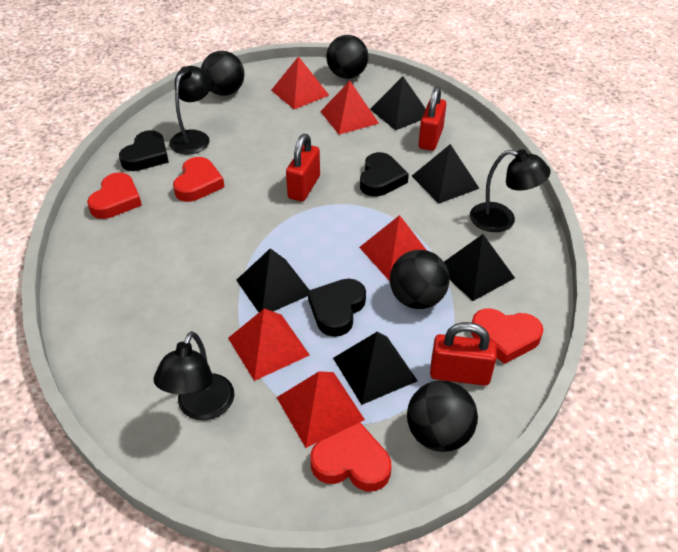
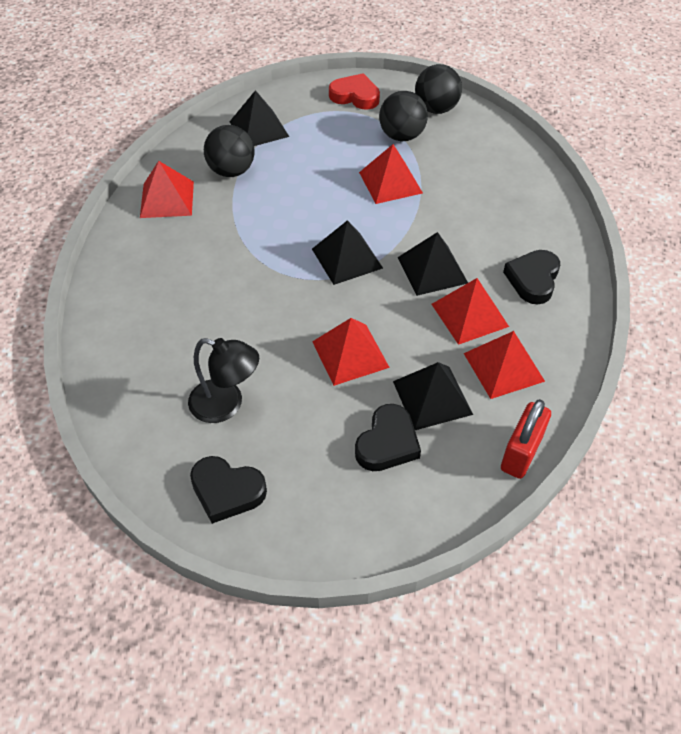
black ball: [201,51,245,96] [327,35,368,79] [390,250,450,309] [407,381,478,452] = 4 -> [204,125,255,177] [379,91,428,141] [415,64,462,114] = 3
black lamp: [153,331,234,420] [169,66,212,154] [470,149,551,232] = 3 -> [188,338,259,423] = 1
black pyramid: [236,248,309,312] [333,332,418,405] [370,76,426,130] [412,144,480,204] [444,234,515,301] = 5 -> [230,90,289,146] [312,220,383,285] [393,362,473,430] [398,232,468,296] = 4
red heart: [87,173,142,219] [173,157,225,202] [310,422,392,491] [471,308,544,364] = 4 -> [329,73,380,110] = 1
red padlock: [286,134,320,201] [419,87,446,151] [430,322,497,386] = 3 -> [501,399,551,479] = 1

